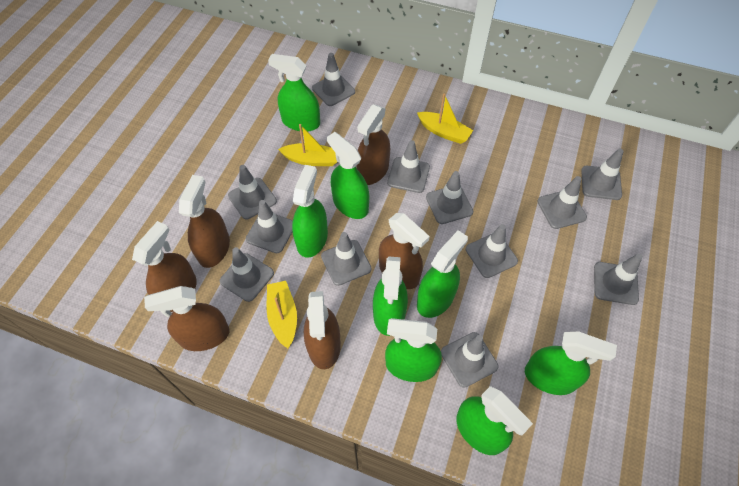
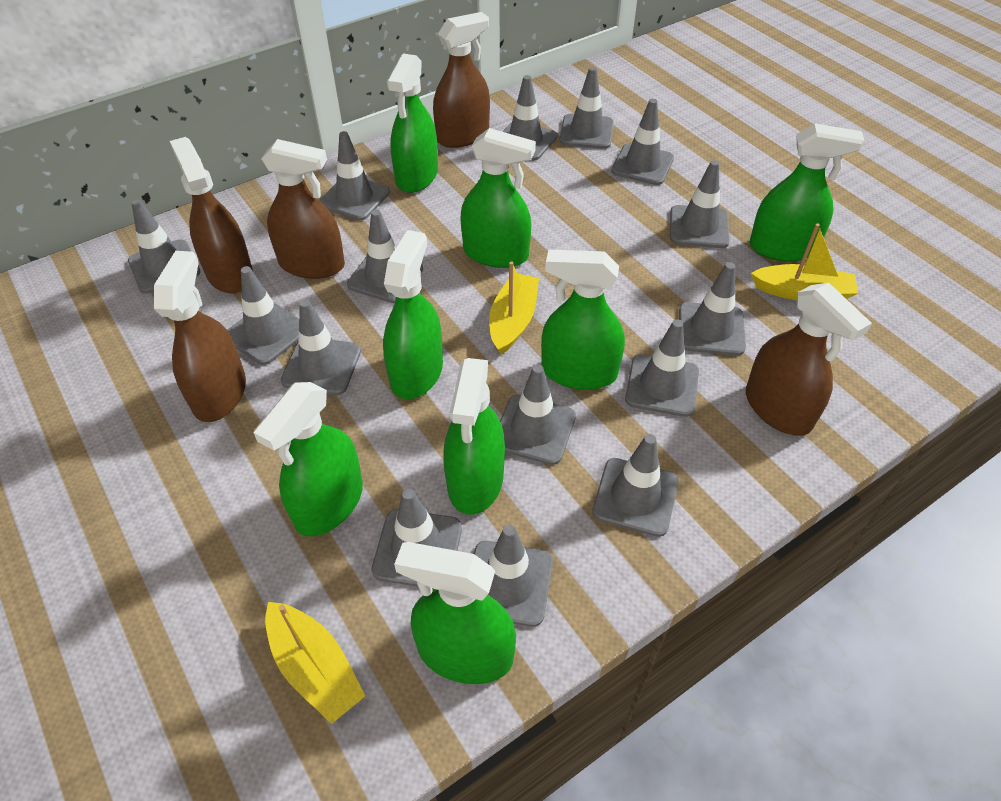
brown spray bottle: [132,221,197,312] [144,286,230,351] [179,175,230,268] [304,291,341,369] [356,105,390,185] [379,213,430,289] = 6 -> [154,251,246,422] [170,137,253,293] [261,139,345,279] [433,12,490,148] [746,283,872,436] = 5
grey traffic cone: [220,247,274,302] [228,165,277,219] [246,200,293,253] [312,53,355,106] [321,232,372,286] [387,140,430,193] [426,171,473,224] [441,332,498,388] [466,224,518,278] [537,176,587,229] [581,149,624,200] [594,254,642,305] = 12 -> [128,200,200,294] [227,266,299,365] [281,299,361,395] [319,131,390,221] [347,210,423,303] [371,488,462,589] [474,525,553,627] [500,364,576,465] [503,75,557,160] [560,67,614,149] [592,434,679,537] [611,99,674,185] [625,319,699,417] [670,160,730,248] [679,262,746,356] = 15

